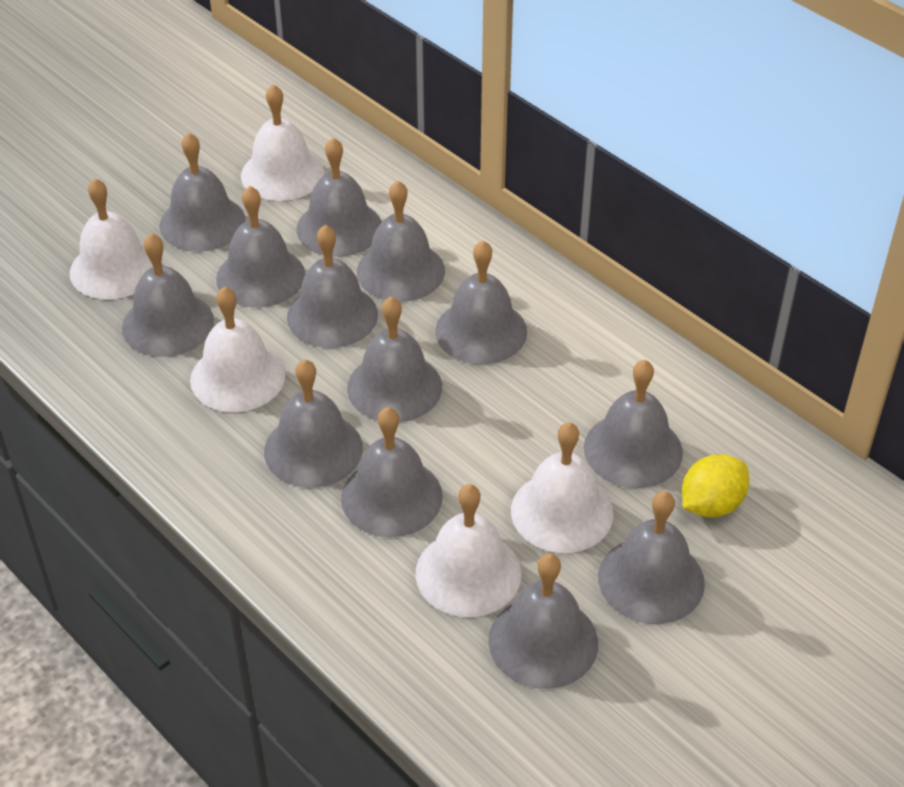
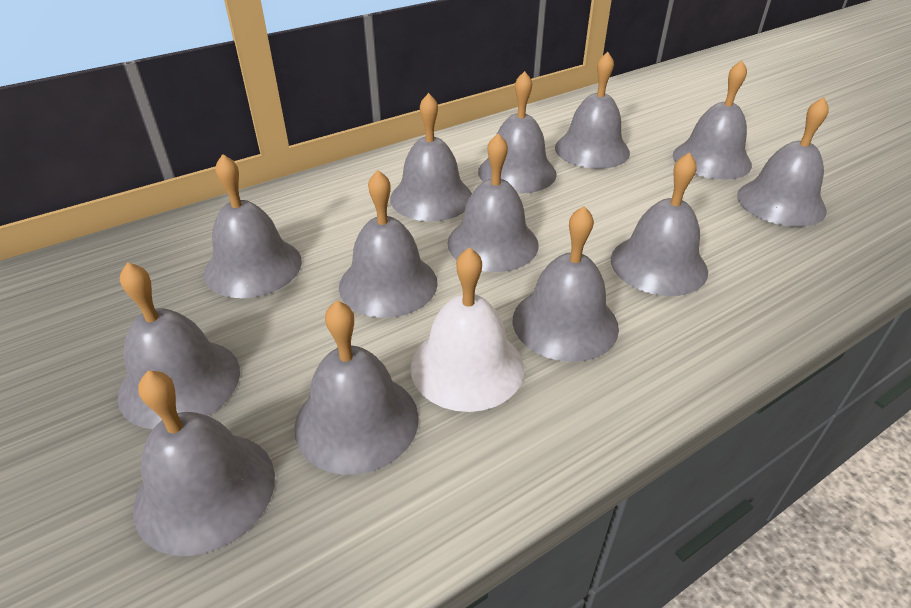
white bell: [70,178,153,299] [190,286,285,412] [241,84,324,201] [416,484,521,617] [511,422,613,553] = 5 -> [411,247,524,412] = 1
yellow lemon: [682,454,749,518] = 1 -> none = 0

